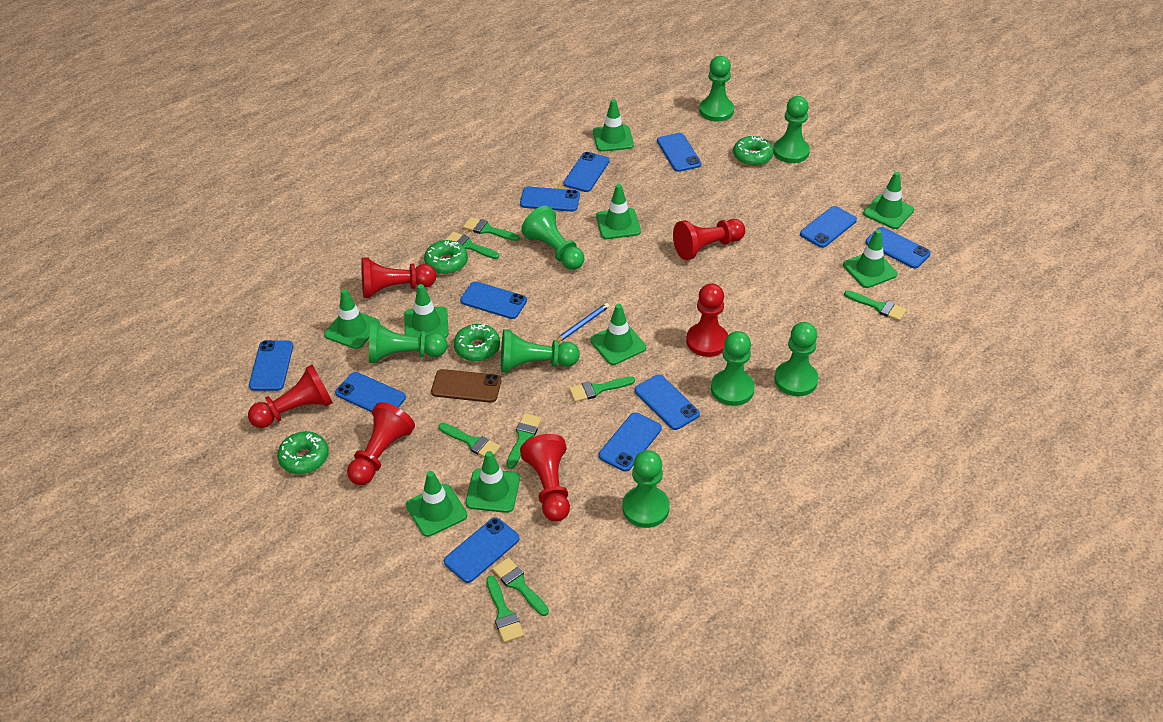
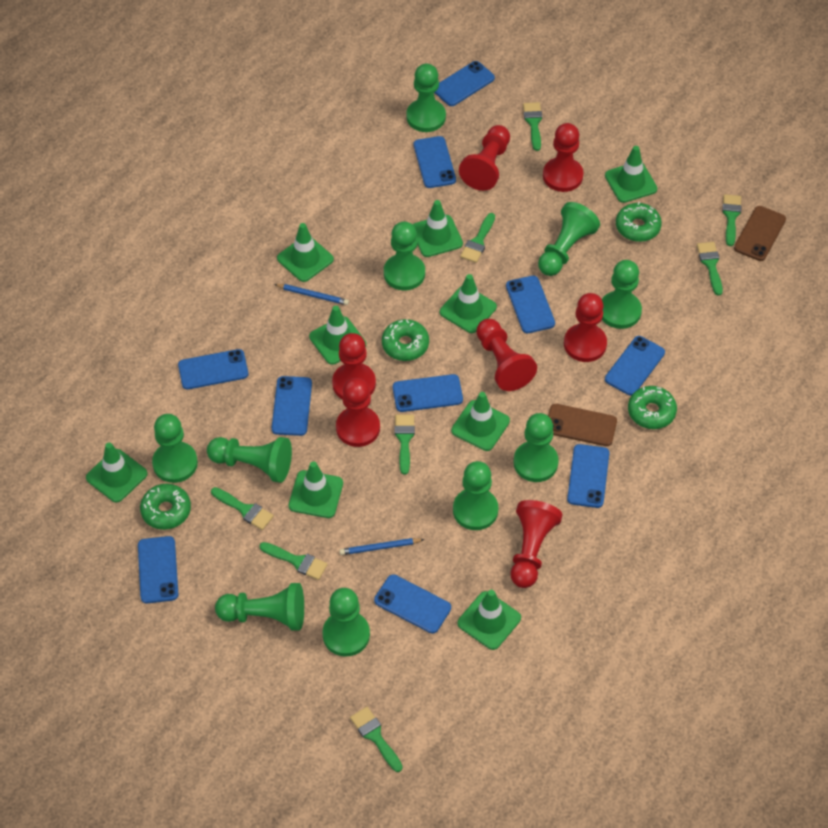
blue pencil: [556,303,609,342] = 1 -> [274,284,349,305] [339,538,425,555] = 2
blue phone: [249,340,293,391] [335,372,406,412] [444,517,519,583] [460,281,527,319] [520,187,580,212] [563,152,610,192] [599,412,662,472] [635,375,700,430] [657,133,701,172] [800,206,857,248] [865,227,931,269] = 11 -> [138,536,179,603] [178,349,248,389] [272,376,312,436] [374,574,451,634] [393,374,463,412] [414,136,456,188] [434,61,495,106] [506,276,555,333] [567,444,609,508] [605,336,665,396] = 10
brown phone: [431,369,501,403] = 1 -> [548,404,617,446] [734,206,786,261] = 2
green pawn: [369,320,448,363] [501,329,580,372] [521,206,584,270] [623,450,670,528] [699,56,734,122] [711,331,755,406] [773,96,810,163] [774,322,819,396] = 8 -> [152,414,198,483] [207,437,292,483] [215,583,304,631] [322,588,370,657] [384,222,425,290] [406,64,446,132] [453,461,498,530] [513,413,559,482] [538,202,600,276] [602,260,642,329] = 10
red pawn: [248,365,333,428] [347,402,415,485] [361,257,436,298] [520,434,570,522] [673,219,745,260] [686,283,728,357] = 6 -> [332,333,376,399] [336,378,380,447] [459,125,510,191] [476,319,537,391] [511,500,562,588] [543,123,583,192] [564,293,607,362] = 7

